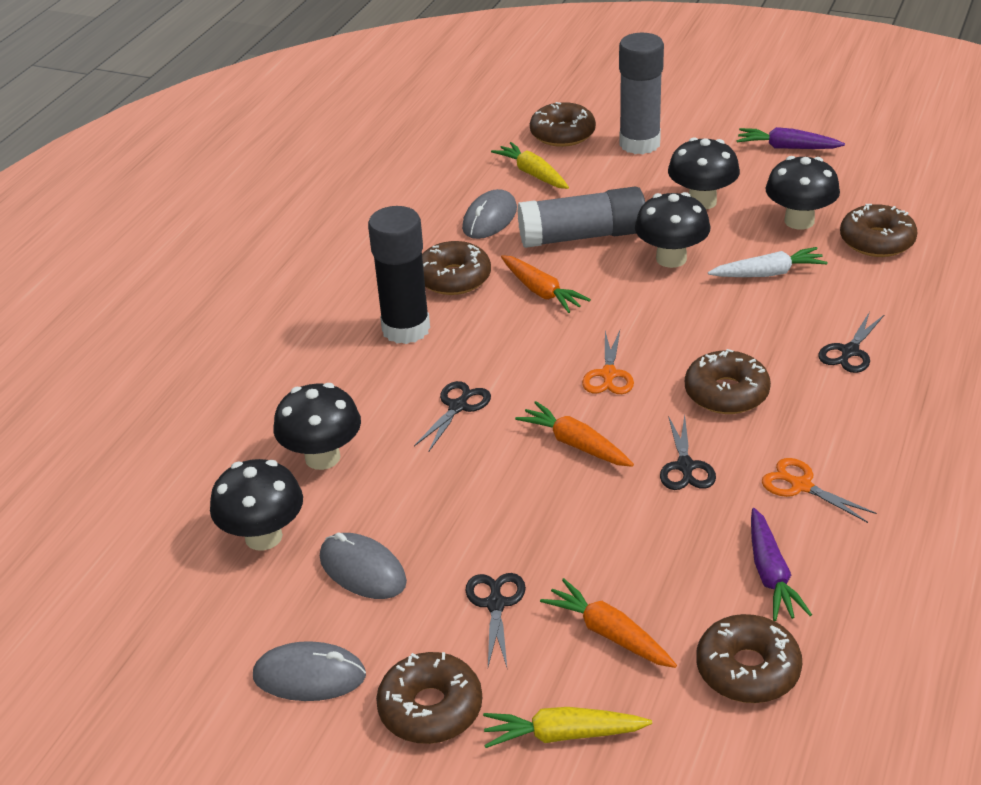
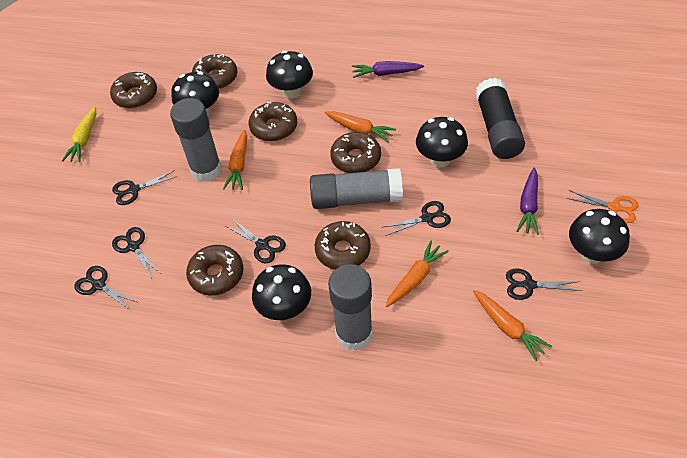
black scissors: [414,381,491,452] [465,573,526,667] [660,415,716,490] [818,312,885,373] = 4 -> [75,266,137,310] [112,170,177,205] [112,227,159,279] [226,219,286,264] [384,201,451,236] [506,268,582,300] = 6
grey glue stick: [517,187,646,248] [619,33,664,154] = 2 -> [170,98,222,182] [310,168,403,209] [328,264,373,351] = 3
grey mouse: [253,641,366,701] [320,532,407,599] [462,189,517,239] = 3 -> none = 0
orange carrot: [501,255,591,313] [515,401,634,467] [540,578,677,668] = 3 -> [223,130,247,190] [324,111,396,142] [386,241,449,307] [473,290,552,361] = 4
orange scissors: [582,330,634,394] [762,458,877,523] = 2 -> [566,190,639,223] = 1
white carrot: [708,247,828,277] = 1 -> none = 0
yellow carrot: [483,707,652,748] [491,142,569,189] = 2 -> [62,106,96,162] = 1

